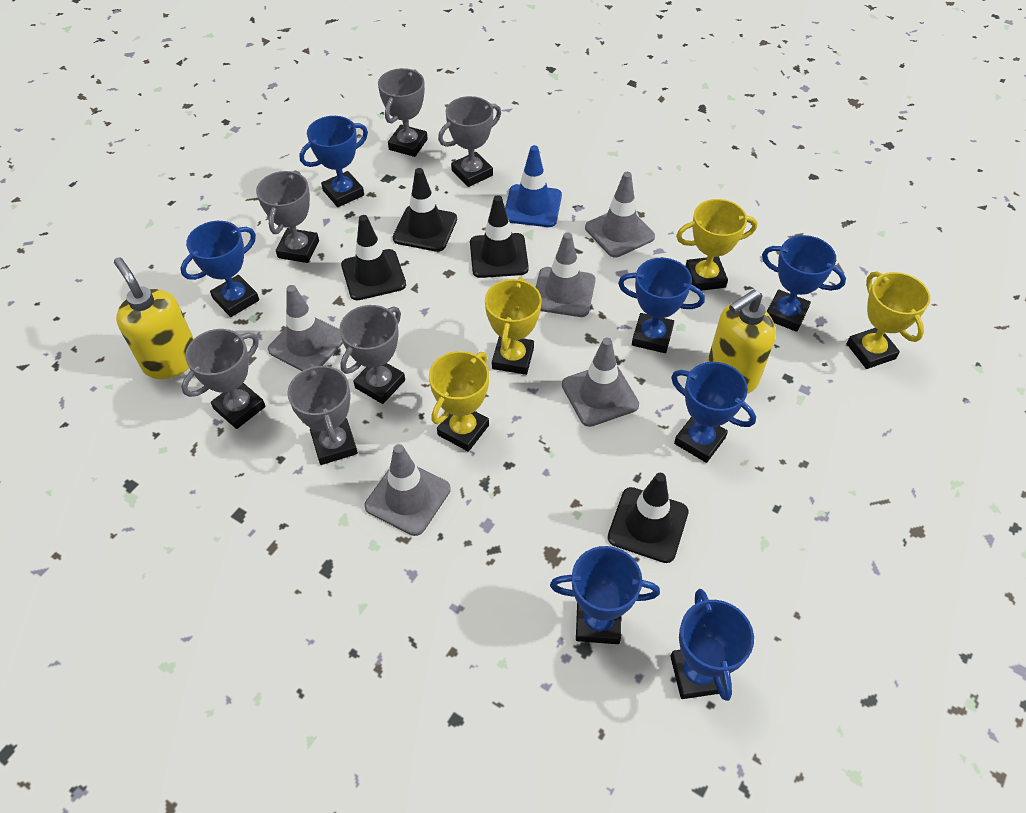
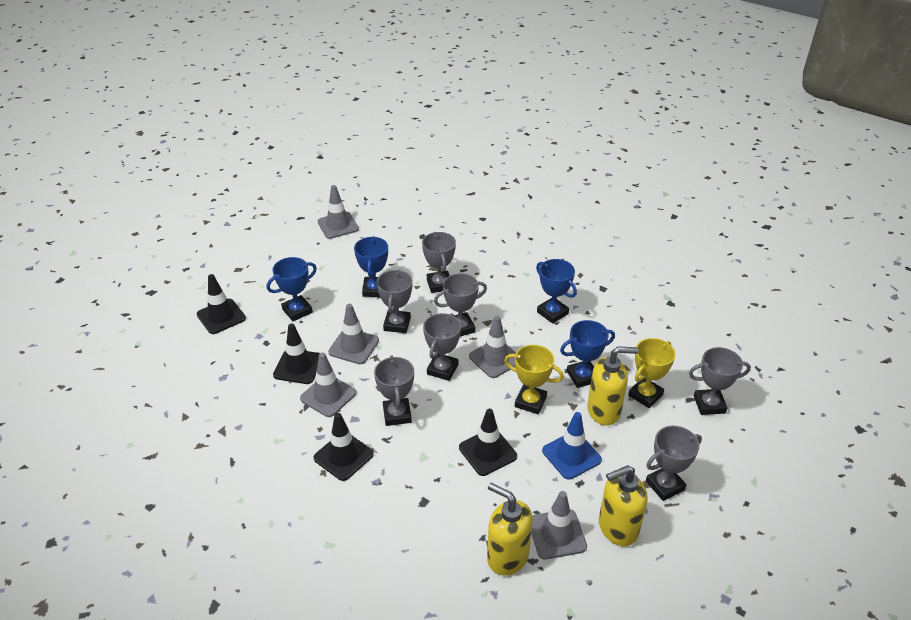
blue trophy: [180,221,259,317] [299,116,368,207] [550,546,660,644] [618,258,705,353] [670,589,754,701] [671,362,756,463] [762,235,846,332] = 7 -> [267,257,317,321] [354,236,388,297] [536,259,577,324] [560,320,615,388] = 4
grey trophy: [181,329,266,429] [256,170,319,263] [287,364,358,465] [339,305,405,404] [378,68,428,157] [438,96,501,187] = 6 -> [374,356,414,426] [377,269,412,333] [422,232,456,293] [423,313,461,381] [434,273,487,336] [646,426,702,501] [689,347,751,415] = 7
yellow soap dispenser: [114,257,194,379] [707,289,776,394] = 2 -> [487,483,533,576] [587,346,639,425] [599,465,648,546] = 3
yellow trophy: [429,351,489,452] [485,277,542,375] [676,199,757,291] [847,271,930,369] = 4 -> [504,345,564,414] [628,338,675,408] = 2

